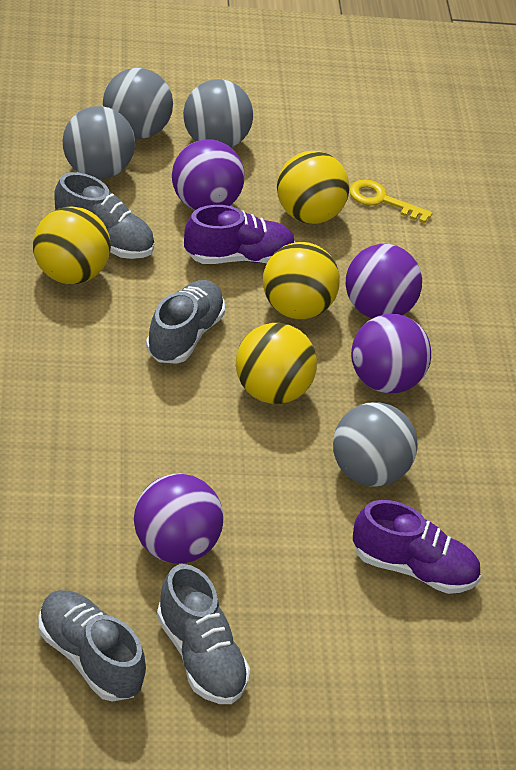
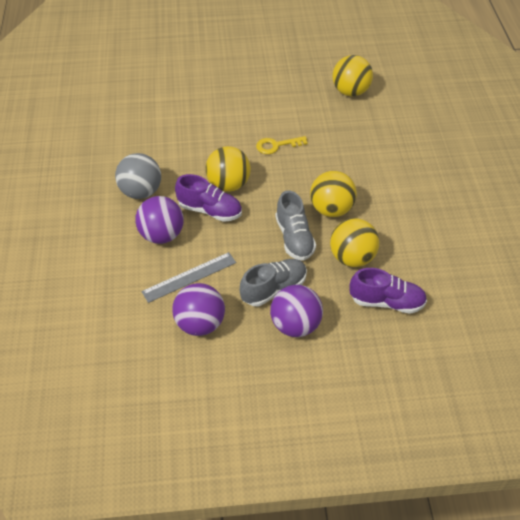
grey ball: [63,106,135,179] [103,68,173,139] [183,79,253,147] [333,402,417,487] = 4 -> [115,153,161,199] = 1
grey ruler: none = 0 -> [141,252,236,303] = 1
grey shoe: [38,590,146,702] [54,172,154,259] [146,280,225,364] [157,564,250,704] = 4 -> [240,259,307,306] [276,190,316,261] = 2
purple ball: [134,473,224,564] [172,140,245,210] [346,244,422,319] [351,314,431,393] = 4 -> [135,196,184,244] [172,283,225,336] [270,285,323,337] = 3

